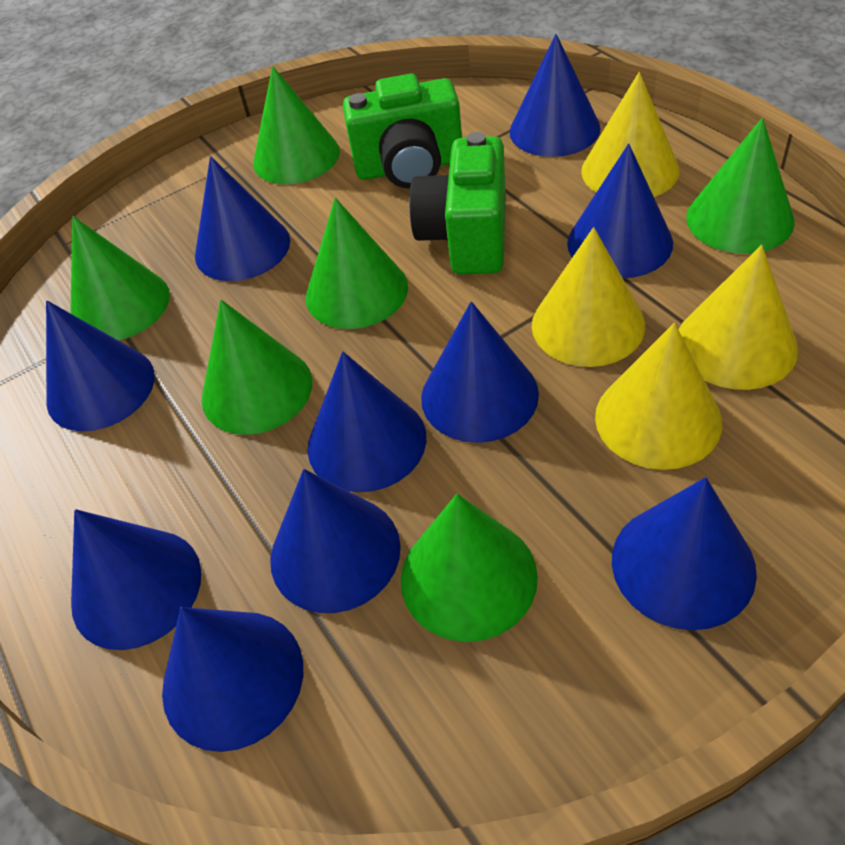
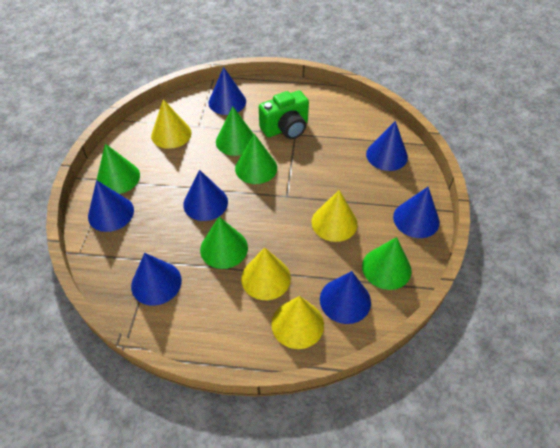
blue cone: [46,300,155,432] [71,509,201,650] [162,607,303,752] [195,156,290,281] [270,469,401,613] [307,352,426,492] [421,301,539,443] [510,34,601,157] [567,144,673,278] [612,477,757,630] = 10 -> [88,180,134,232] [131,253,182,306] [183,170,228,221] [208,67,246,115] [320,271,371,324] [366,121,408,171] [393,187,440,238] = 7
green camera: [343,74,462,189] [409,132,506,274] = 2 -> [259,90,309,139] = 1
green cone: [70,216,170,340] [201,300,312,435] [253,66,340,184] [306,198,408,329] [401,494,538,642] [686,118,795,254] = 6 -> [97,144,140,194] [200,217,248,269] [216,106,254,156] [235,134,277,184] [362,237,411,290] = 5

